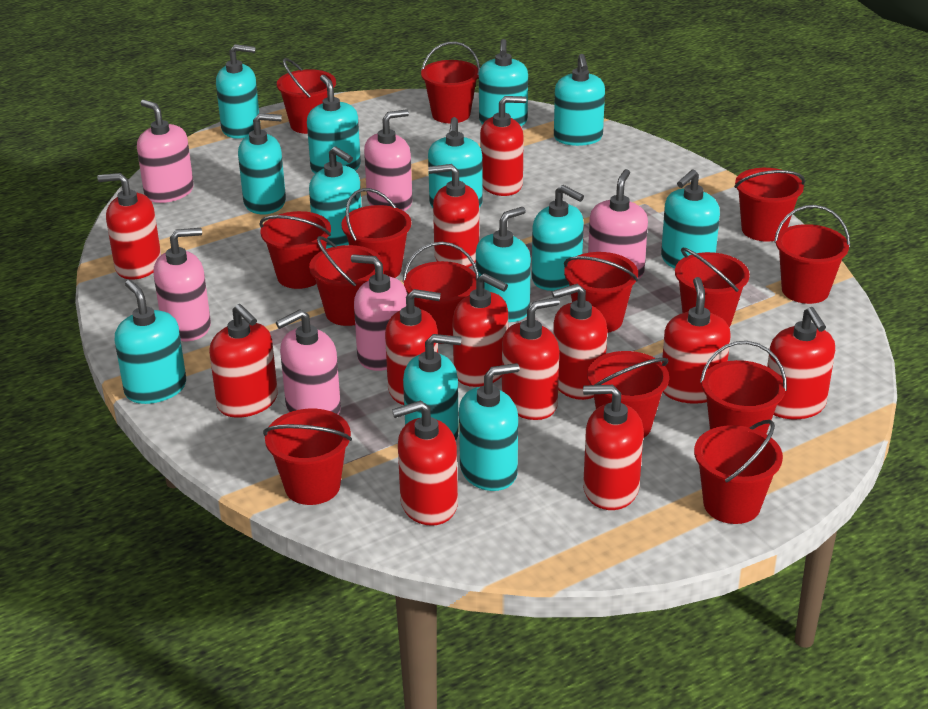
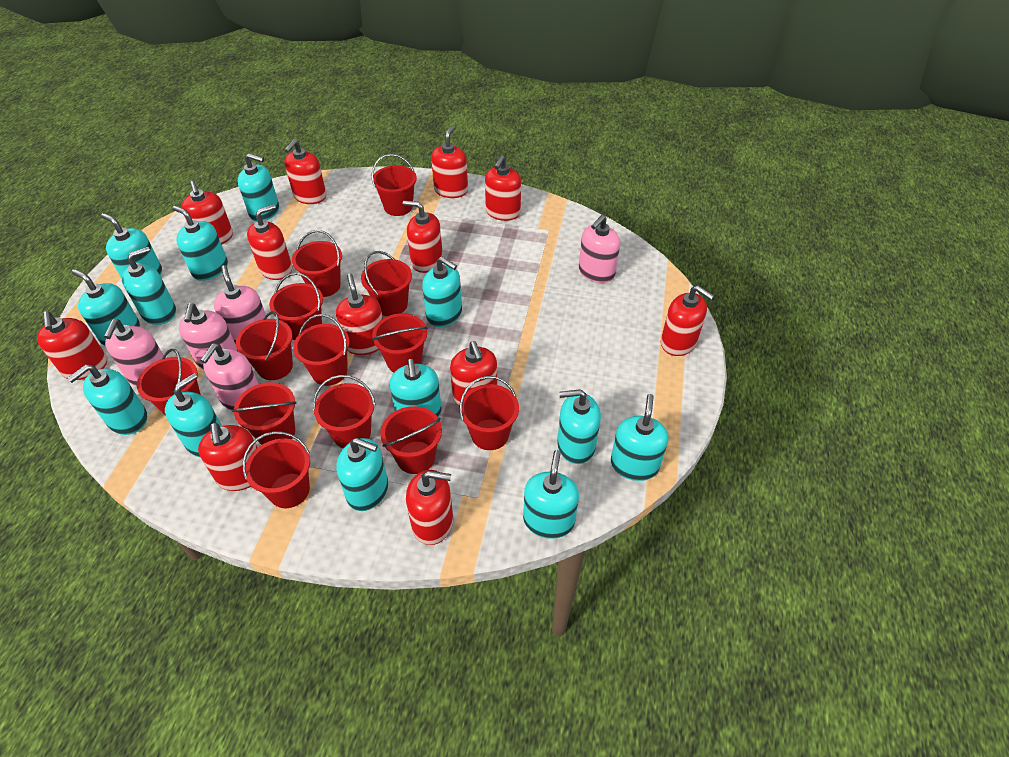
pink soap dispenser: [137,100,194,203] [153,228,211,341] [276,309,341,414] [351,254,407,371] [364,109,412,211] [588,169,648,279] = 6 -> [104,319,164,386] [179,303,238,369] [200,344,258,411] [214,265,267,344] [579,215,620,283] = 5
red bucket: [259,211,331,289] [263,409,352,505] [277,58,336,134] [309,236,382,326] [341,188,411,278] [402,242,479,344] [421,41,480,123] [564,252,638,333] [587,351,669,438] [675,247,750,327] [694,420,783,524] [700,341,787,434] [734,168,805,242] [774,205,850,304] = 14 -> [137,349,201,416] [232,382,296,445] [236,311,293,380] [243,431,310,508] [269,273,323,341] [292,230,342,297] [293,314,350,386] [313,375,376,448] [361,251,412,316] [372,154,417,216] [372,313,428,372] [380,406,442,474] [459,376,519,450] = 13

